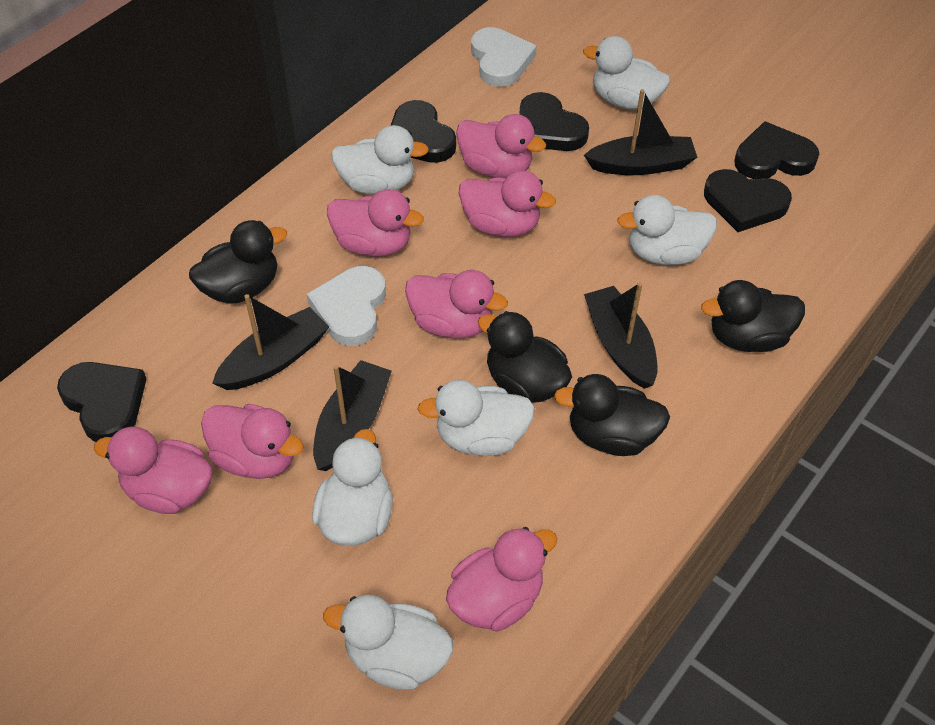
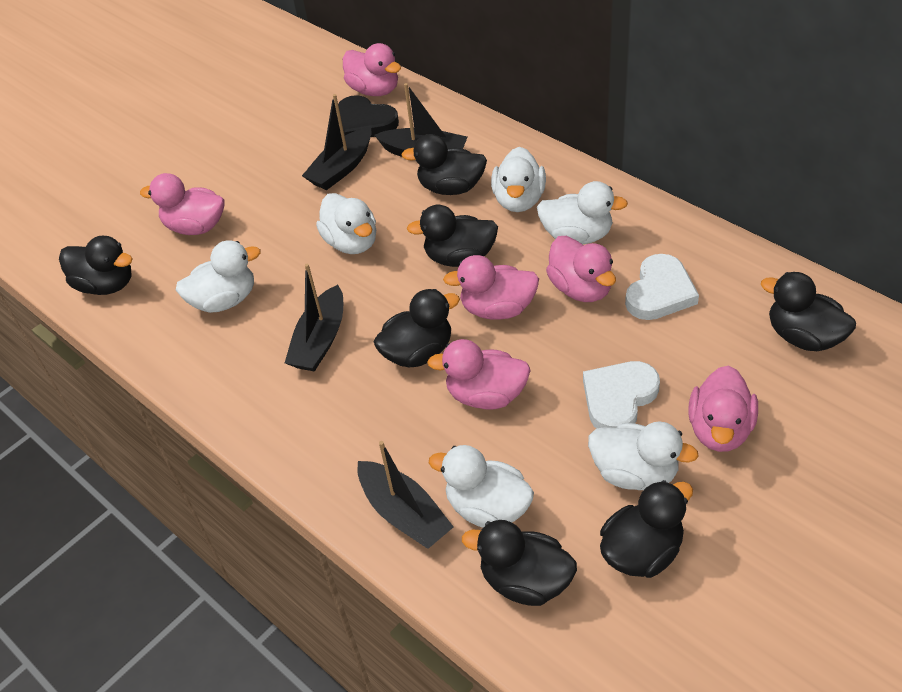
black duck: [189,220,287,304] [478,311,572,403] [554,374,670,456] [701,280,805,352] = 4 -> [59,236,133,295] [374,289,460,368] [401,134,487,195] [407,205,498,267] [462,520,577,606] [600,480,693,578] [761,272,856,351] = 7
black heart: [57,362,146,442] [390,100,456,163] [519,92,589,151] [704,169,792,232] [734,121,819,179] = 5 -> [338,95,399,137] = 1
pink duck: [94,426,213,514] [201,404,304,479] [327,189,424,257] [405,270,508,338] [446,527,557,632] [456,114,546,178] [459,170,556,237] = 7 -> [140,173,224,235] [343,43,401,96] [427,339,531,410] [443,255,539,320] [546,236,616,302] [688,366,758,452] = 6

